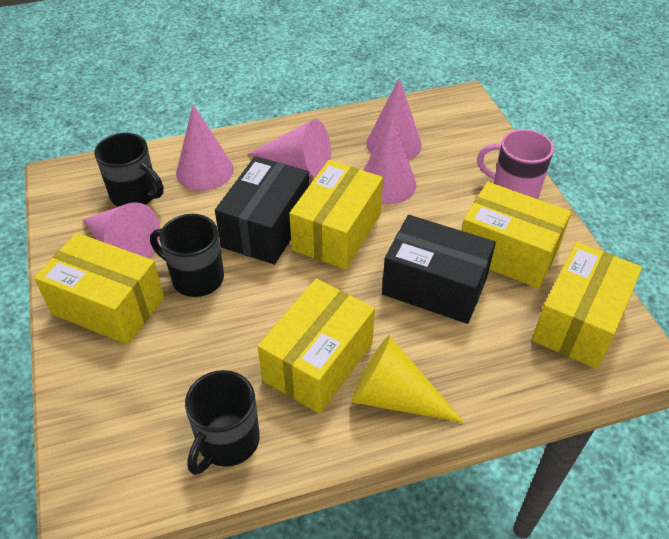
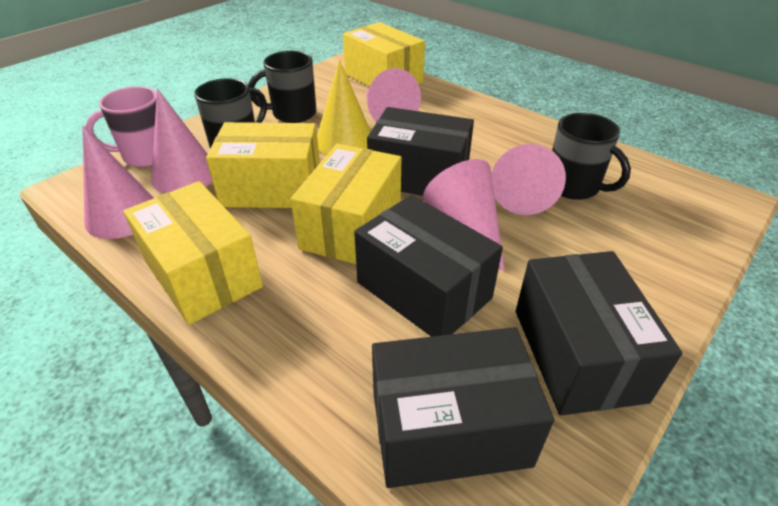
black box: [215,156,309,265] [382,215,496,324] = 2 -> [354,195,503,337] [367,107,474,196] [372,327,554,488] [516,251,682,416] = 4
yellow box: [34,233,164,345] [257,279,375,414] [289,160,383,270] [461,182,572,289] [532,242,642,369] = 5 -> [123,181,263,325] [206,122,320,208] [290,144,401,264] [343,22,425,87] = 4

